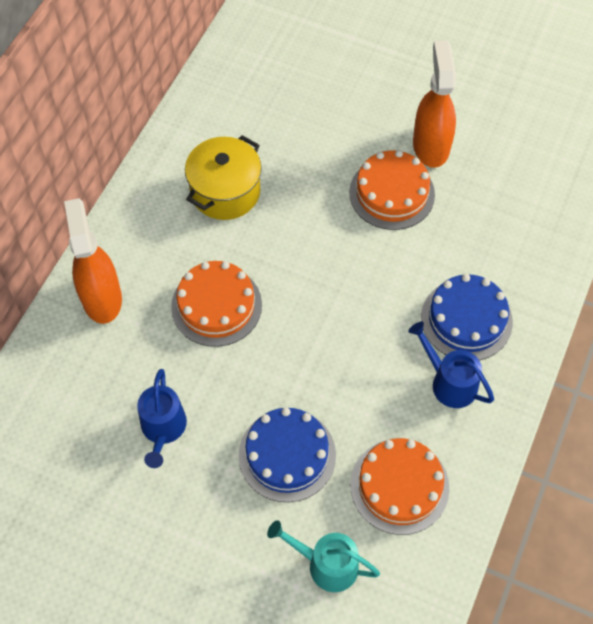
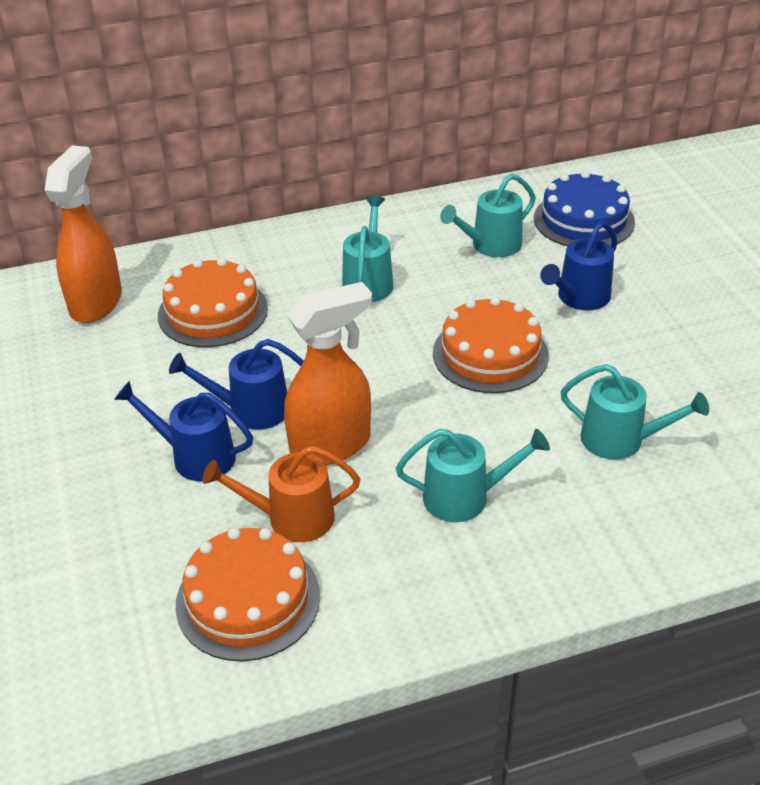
blue cake: [239,407,336,502] [421,274,513,360] = 2 -> [534,171,635,246] = 1
blue watering can: [137,369,187,468] [409,322,494,408] = 2 -> [114,381,253,481] [169,339,304,430] [540,221,617,310] = 3
orange watering can: none = 0 -> [202,446,360,542] = 1
turquoise watering can: [267,520,380,592] = 1 -> [342,196,393,302] [396,429,550,522] [440,174,536,257] [561,364,709,460] = 4
yellow pot: [185,135,262,220] = 1 -> none = 0

